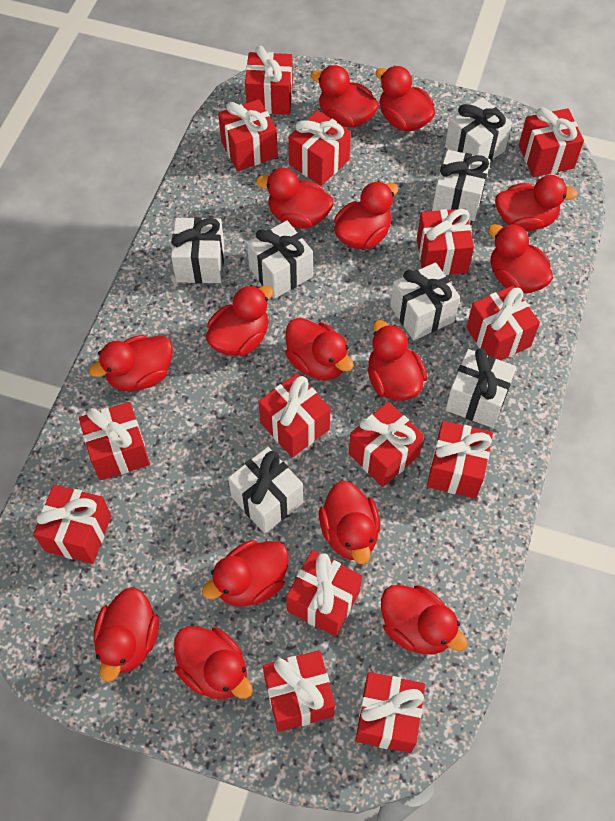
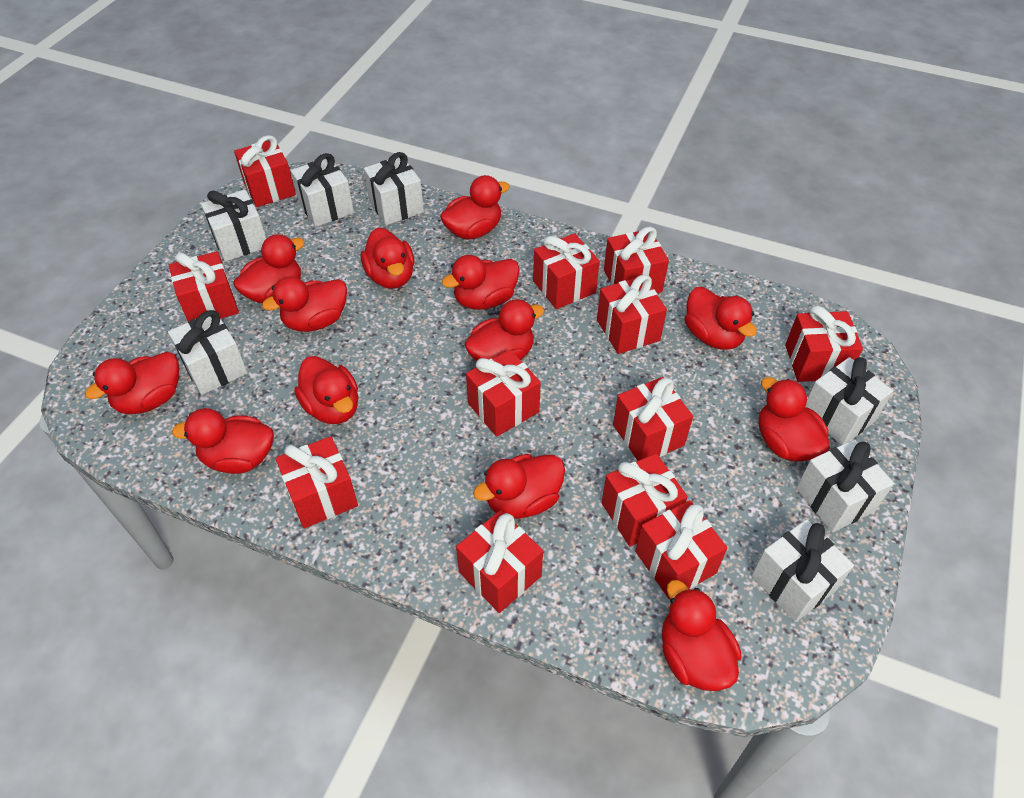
red duck: [89,335,173,392] [94,587,159,682] [174,626,253,699] [202,540,289,606] [206,285,274,356] [256,168,334,229] [285,318,354,380] [311,65,379,128] [319,481,380,564] [334,181,398,249] [368,320,427,401] [375,66,435,131] [381,585,468,654] [488,224,553,293] [495,175,578,231] = 15 -> [85,351,179,414] [172,408,274,474] [233,234,305,303] [262,276,347,332] [294,356,358,424] [361,228,414,289] [440,175,510,240] [442,255,520,310] [464,299,544,361] [473,454,565,519] [662,580,741,691] [685,287,757,350] [759,377,830,462] = 13
red gift: [33,485,111,564] [79,402,150,481] [218,99,278,171] [245,46,293,114] [258,373,331,458] [263,650,335,732] [286,550,362,637] [288,110,351,186] [349,402,424,487] [356,672,425,753] [417,209,474,275] [427,421,493,499] [466,286,540,360] [519,107,584,177] = 14 -> [169,251,239,321] [234,135,296,207] [275,436,358,528] [456,510,543,613] [466,350,541,437] [533,233,600,309] [597,275,667,354] [602,453,688,547] [604,226,669,293] [613,377,693,461] [635,500,727,599] [785,305,863,382] = 12

